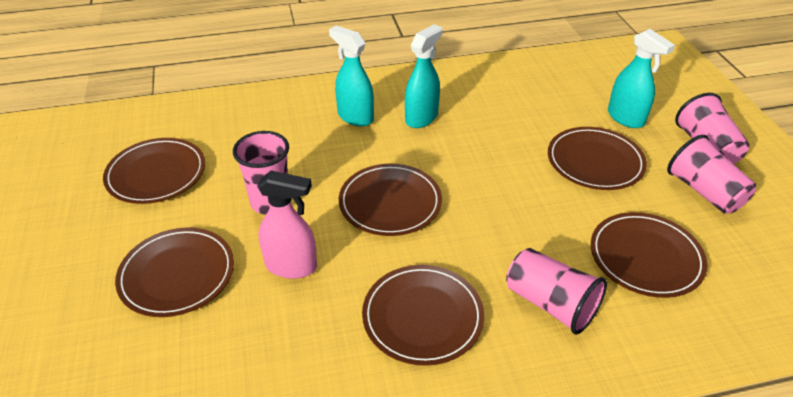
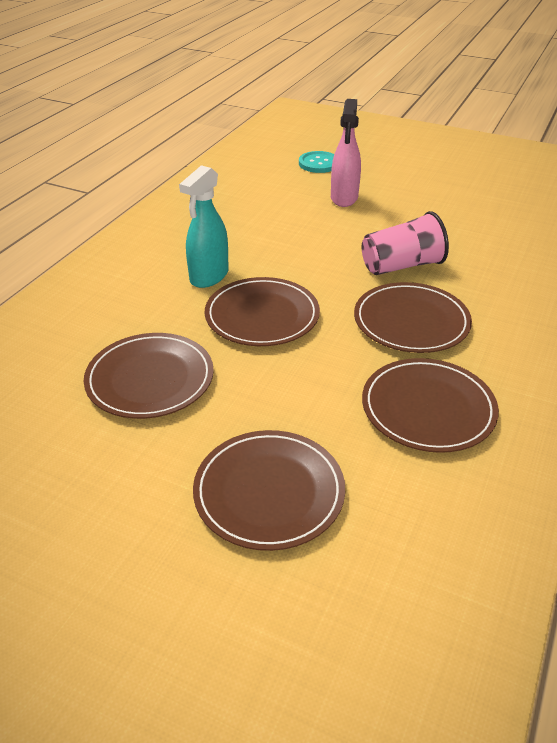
brown plate: [103,138,205,204] [115,227,234,317] [339,164,442,236] [362,265,484,366] [548,127,647,190] [591,212,708,298] = 6 -> [84,333,214,419] [193,430,345,551] [205,277,320,346] [354,282,472,353] [362,358,499,453] = 5
pink cup: [233,131,289,215] [506,248,607,335] [667,135,756,214] [675,93,749,164] = 4 -> [362,211,449,275] = 1
turquoise button: none = 0 -> [299,151,334,173] = 1
turquoise spray bottle: [329,26,374,126] [405,24,443,128] [608,29,675,128] = 3 -> [179,165,229,288] = 1

